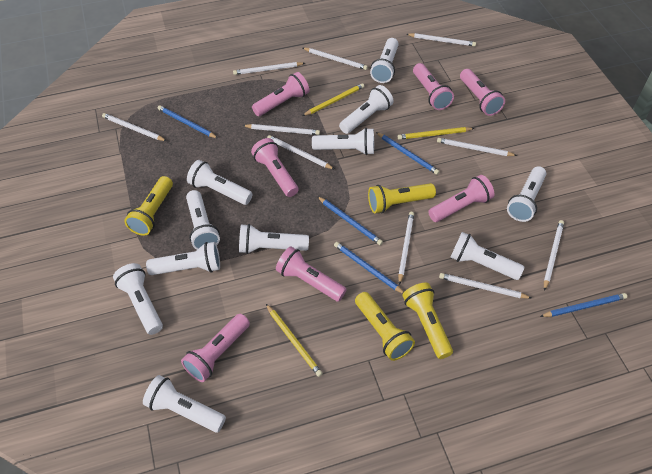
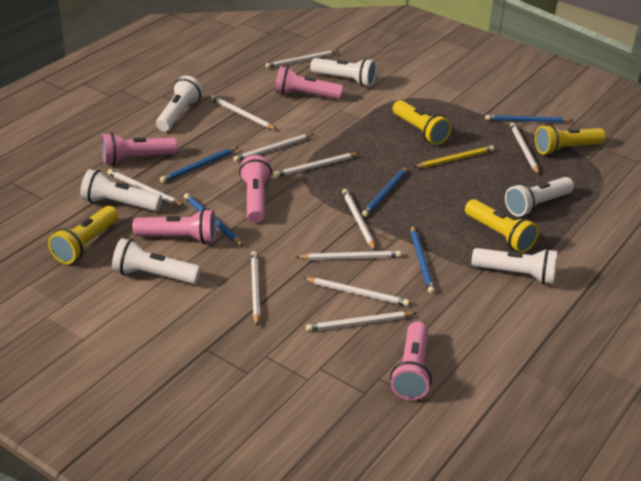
pink flashlight: [181,314,250,382] [251,138,299,197] [252,72,309,116] [276,246,347,302] [413,63,454,110] [428,175,495,222] [460,69,505,116] = 7 -> [102,132,178,165] [132,209,216,244] [239,155,272,223] [275,66,343,100] [390,322,432,400] = 5
white flashlight: [113,263,163,335] [143,375,226,432] [146,242,220,275] [186,190,220,250] [187,160,253,205] [239,224,309,254] [312,128,374,155] [339,85,394,134] [370,38,399,83] [451,232,524,280] [507,166,546,222] = 11 -> [80,169,162,211] [112,238,201,284] [156,76,203,132] [310,58,377,87] [472,248,558,285] [505,177,574,217] = 6
white pencil: [102,113,166,141] [233,62,305,75] [242,124,320,135] [267,135,334,169] [303,48,368,70] [398,212,414,285] [407,33,476,46] [437,138,517,156] [439,273,531,299] [544,220,564,291] = 10 -> [107,169,184,206] [211,95,277,130] [234,134,313,162] [251,251,260,326] [265,50,339,68] [274,153,359,177] [296,251,401,260] [303,277,410,306] [306,311,416,331] [342,189,375,250] [510,123,539,174] = 11
yellow pencil: [266,304,323,377] [302,83,364,116] [398,127,475,140] = 3 -> [413,146,494,168] = 1

